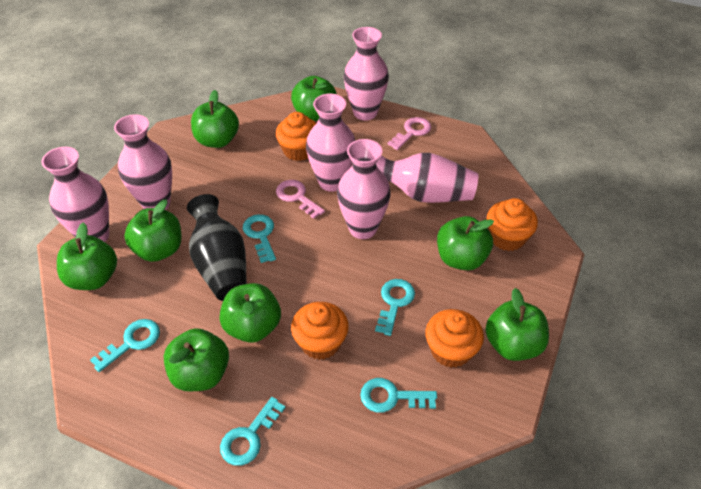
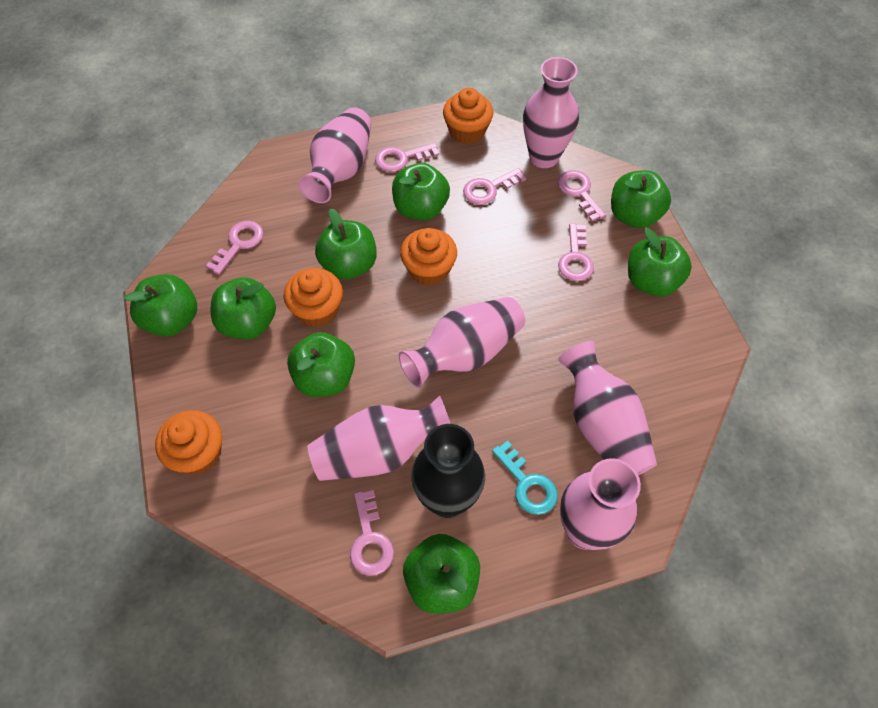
pink key: [276,180,325,219] [387,117,431,150] = 2 -> [206,221,263,275] [350,490,394,576] [375,143,439,172] [463,168,526,205] [558,170,606,222] [558,223,594,281] = 6
turquoise key: [90,319,160,372] [220,397,286,466] [243,214,276,263] [360,378,437,413] [375,279,415,336] = 5 -> [492,441,558,515] = 1

